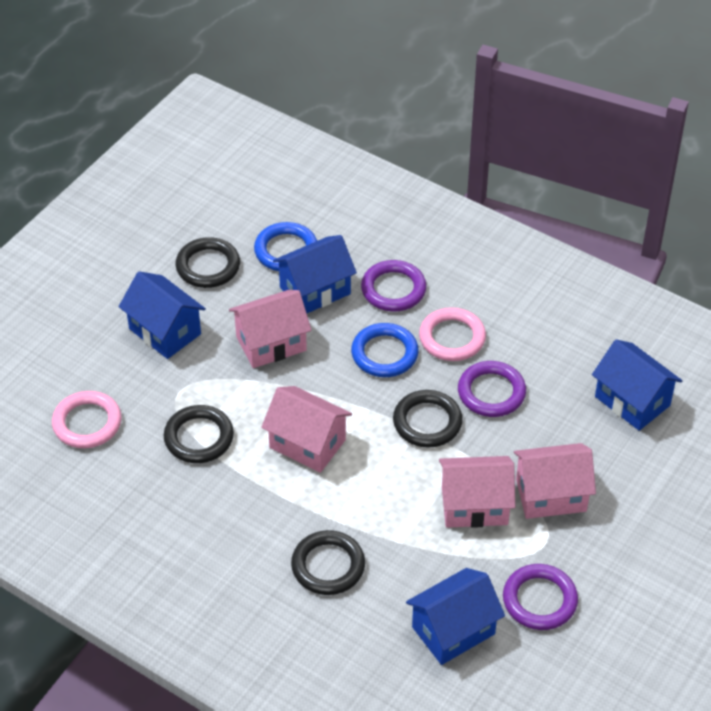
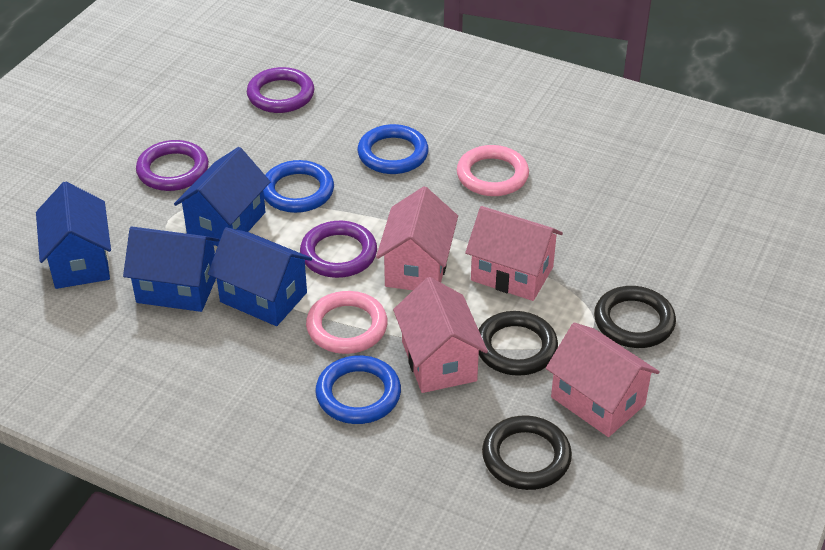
black ring: [164,405,234,463] [176,237,240,288] [291,530,365,595] [393,390,463,448] = 4 -> [478,311,558,376] [482,415,572,490] [594,286,676,348] = 3
blue ring: [254,222,317,271] [351,323,419,377] = 2 -> [263,160,334,213] [315,355,401,424] [357,124,429,174] = 3

